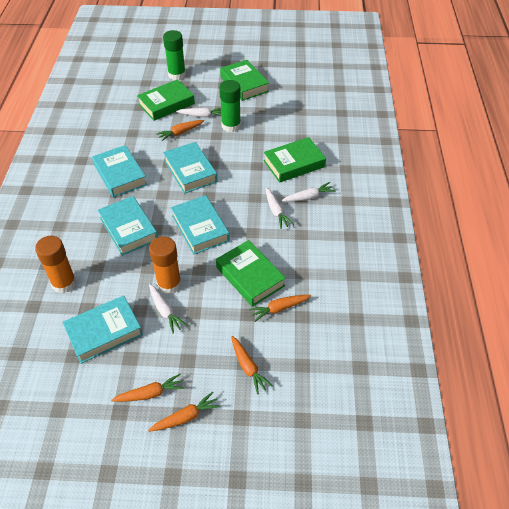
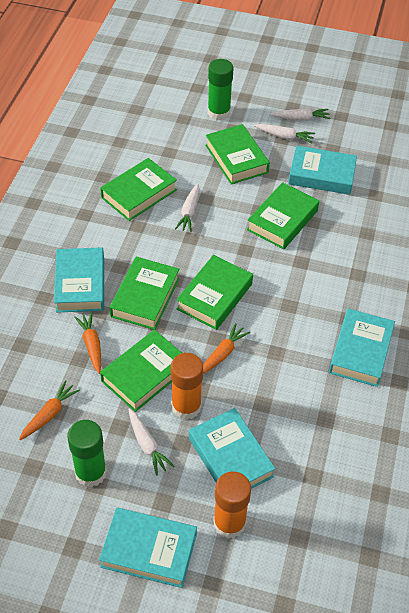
green book: [137,79,195,121] [216,240,286,307] [220,60,269,101] [263,137,326,183] = 4 -> [100,158,177,221] [100,330,182,412] [109,257,179,330] [176,255,253,330] [205,124,270,184] [247,182,319,249] = 6
orange carrot: [111,374,184,402] [148,392,221,432] [156,120,204,141] [231,336,273,395] [249,295,311,322] = 5 -> [19,380,80,440] [74,312,101,374] [203,323,250,374] = 3

